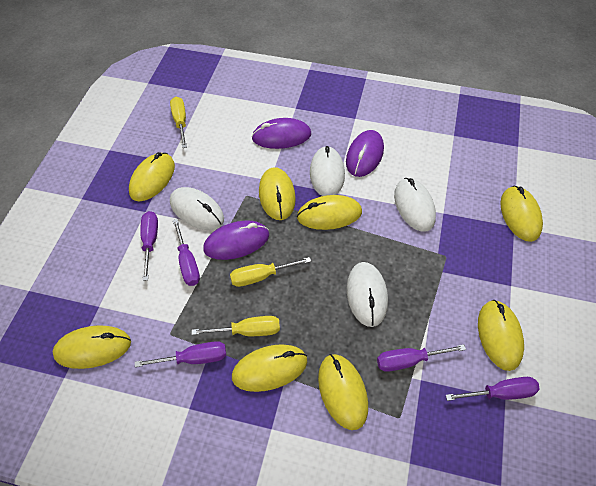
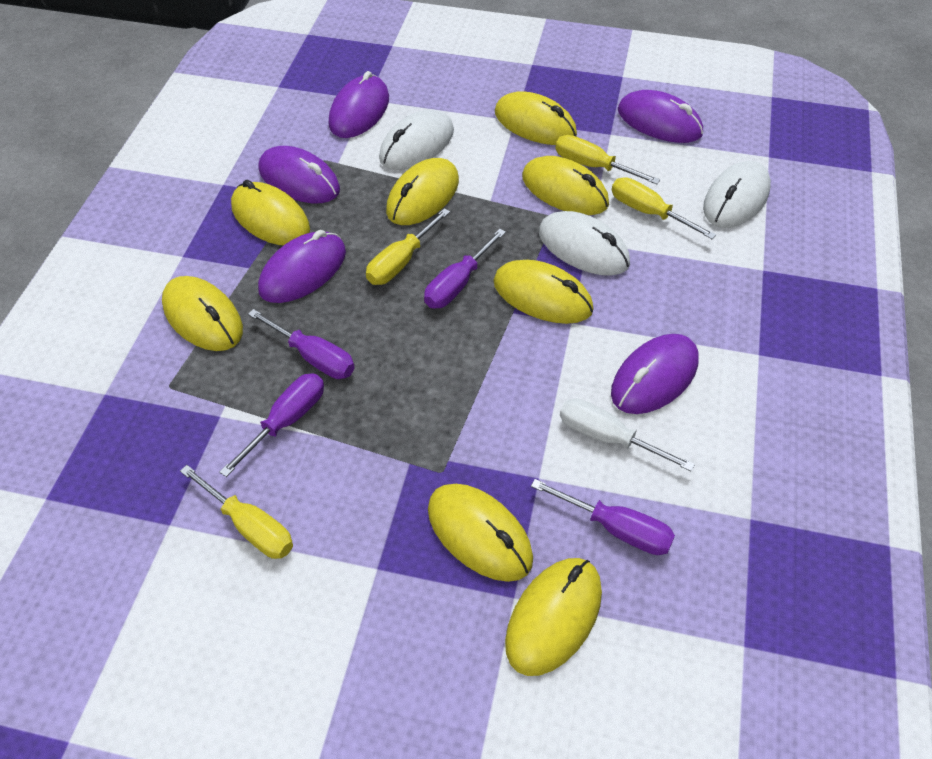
purple mouse: [203,220,269,260] [251,118,311,149] [346,130,384,177] = 3 -> [258,230,346,303] [259,146,340,203] [329,71,389,138] [611,334,699,414] [618,90,703,143] = 5
purple screwdriver: [135,341,226,367] [140,211,158,281] [173,219,200,286] [377,344,466,372] [446,377,540,401] = 5 -> [219,373,324,477] [248,309,355,379] [424,229,506,309] [531,479,675,555] = 4
white mouse: [170,187,224,230] [310,146,345,196] [347,262,388,327] [394,178,436,232] = 4 -> [379,110,454,170] [539,211,630,276] [703,161,771,228] = 3
white screwdriver: none = 0 -> [560,398,695,471] = 1
yellow screwdriver: [170,97,187,148] [192,316,280,336] [230,257,311,287] = 3 -> [180,465,293,559] [366,208,450,285] [555,135,660,184] [612,177,716,239] = 4

